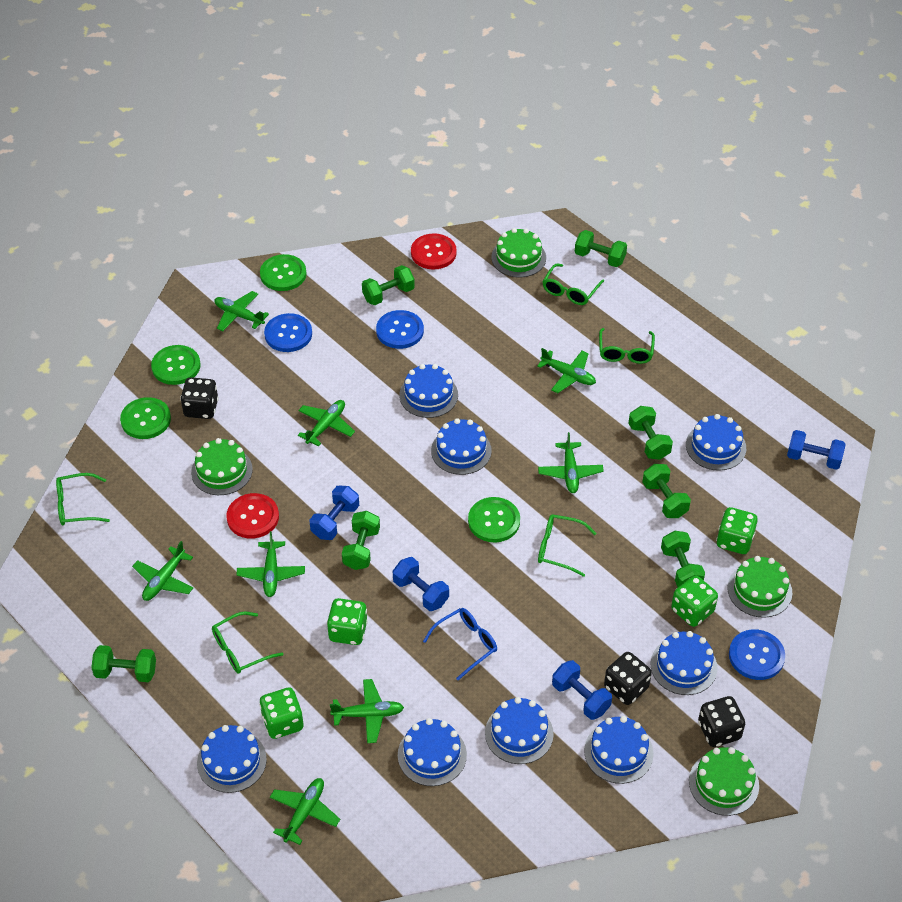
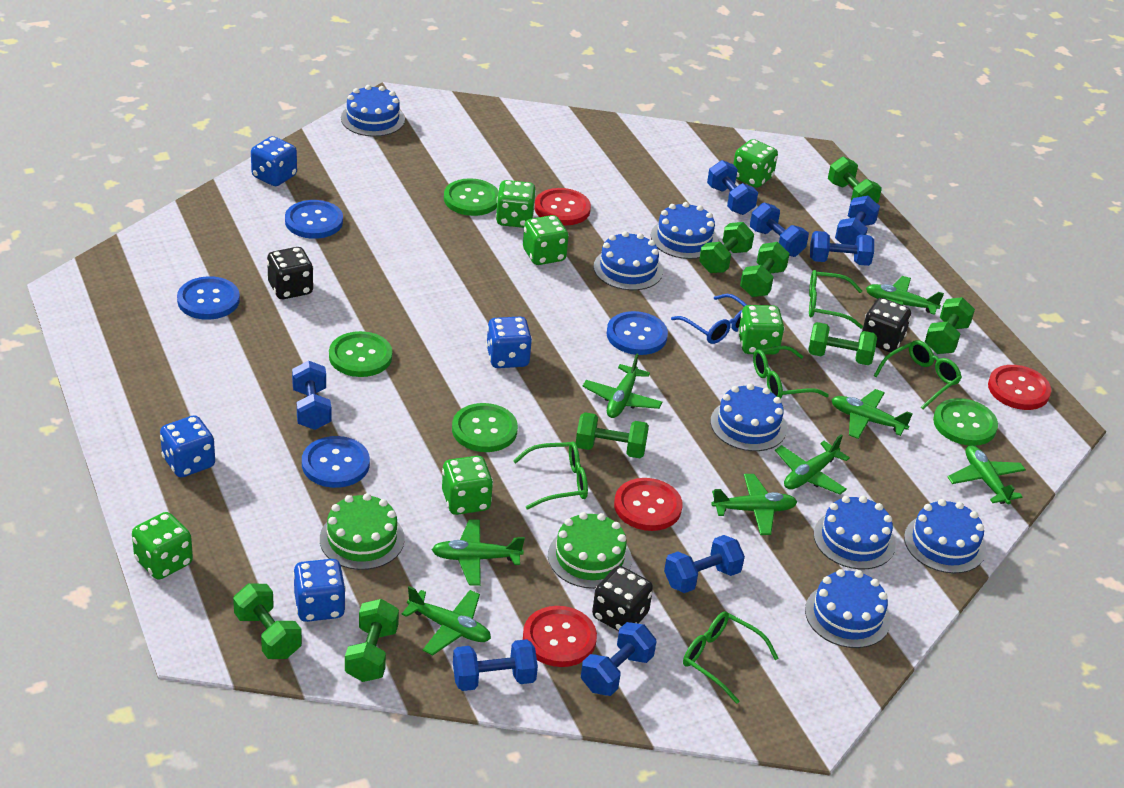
blue button: [264,313,312,352] [376,310,424,349] [729,629,785,680] = 3 -> [177,276,240,320] [285,200,343,239] [302,436,370,488] [607,311,668,355] = 4
blue cake: [197,725,267,793] [398,718,467,786] [399,364,458,418] [431,418,492,475] [485,697,554,764] [584,716,653,784] [651,631,717,695] [686,414,746,471] = 8 -> [341,85,405,137] [594,231,663,290] [651,202,719,259] [710,383,787,451] [805,569,891,648] [814,496,896,569] [904,499,986,574] = 7
blue dice: none = 0 -> [160,415,215,477] [251,136,297,186] [293,559,346,622] [486,317,532,368] = 4
blue dumbbell: [309,486,359,540] [393,557,449,611] [552,660,612,720] [787,430,846,470] = 4 -> [292,361,331,430] [453,639,538,691] [581,622,656,696] [664,535,745,593] [707,160,758,215] [750,202,809,257] [810,231,874,266] [835,196,880,245] = 8
green cake: [191,438,253,495] [491,228,546,277] [689,747,759,816] [728,556,792,618] = 4 -> [320,493,405,570] [548,512,632,589] = 2
green dice: [259,688,303,739] [327,598,368,645] [671,575,718,627] [716,507,758,554] = 4 -> [132,512,193,580] [442,456,493,515] [496,180,536,228] [523,215,569,265] [733,139,778,188] [738,305,785,355] = 6
green dumbbell: [91,645,156,682] [342,511,380,570] [362,265,415,305] [575,230,627,267] [628,406,673,460] [642,464,691,518] [661,531,705,587] = 7 -> [233,583,302,659] [345,599,399,682] [576,412,649,458] [699,222,754,273] [740,242,790,297] [808,322,877,365] [828,157,882,203] [925,297,975,354] = 8
red button: [226,493,279,539] [411,233,457,270] = 2 -> [523,606,597,667] [535,188,591,225] [614,478,683,531] [988,365,1051,410] = 4

